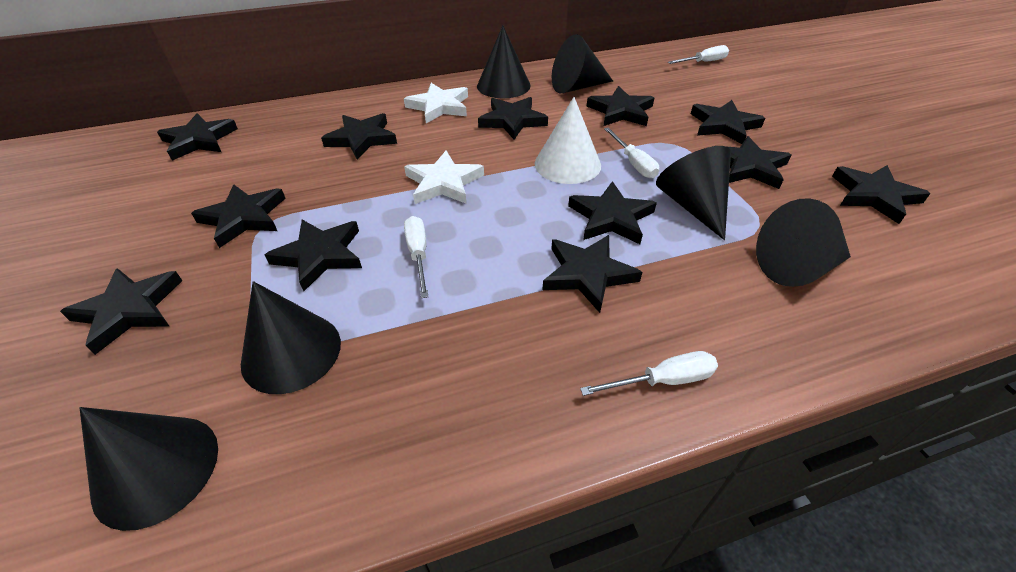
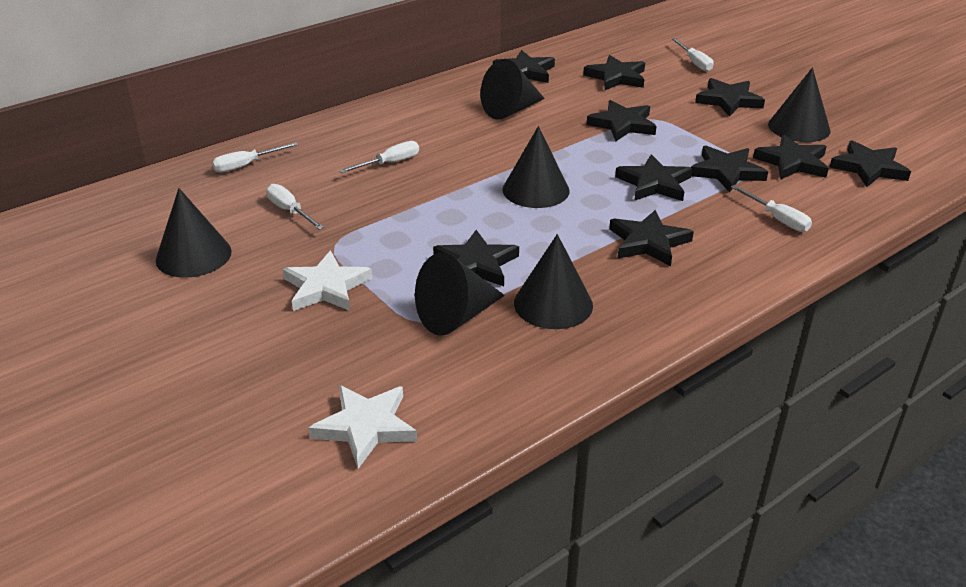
black star: [60,268,182,355] [157,114,238,161] [191,184,286,248] [265,220,362,291] [321,113,397,160] [478,97,548,140] [543,235,642,313] [568,181,657,244] [587,86,654,126] [691,100,765,144] [712,136,791,189] [832,165,931,224] = 12 -> [433,230,519,286] [493,50,555,83] [583,55,645,90] [587,100,657,141] [609,210,694,266] [615,154,692,201] [691,146,768,193] [695,78,765,117] [753,135,829,179] [830,140,911,187] = 10
white cone: [535,97,601,184] = 1 -> none = 0
white screwdriver: [404,216,429,298] [580,351,718,396] [604,127,659,178] [668,45,729,64] = 4 -> [212,142,298,172] [266,184,324,230] [339,141,419,173] [672,38,714,72] [731,185,812,232] = 5

